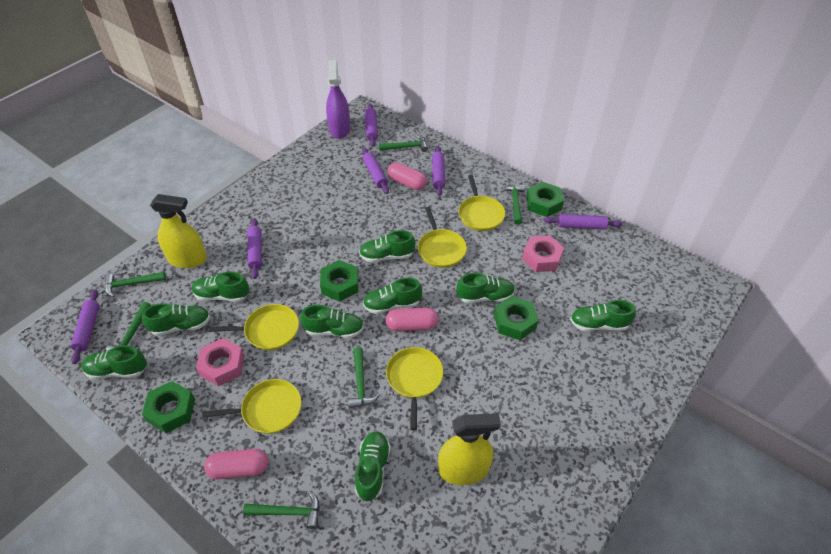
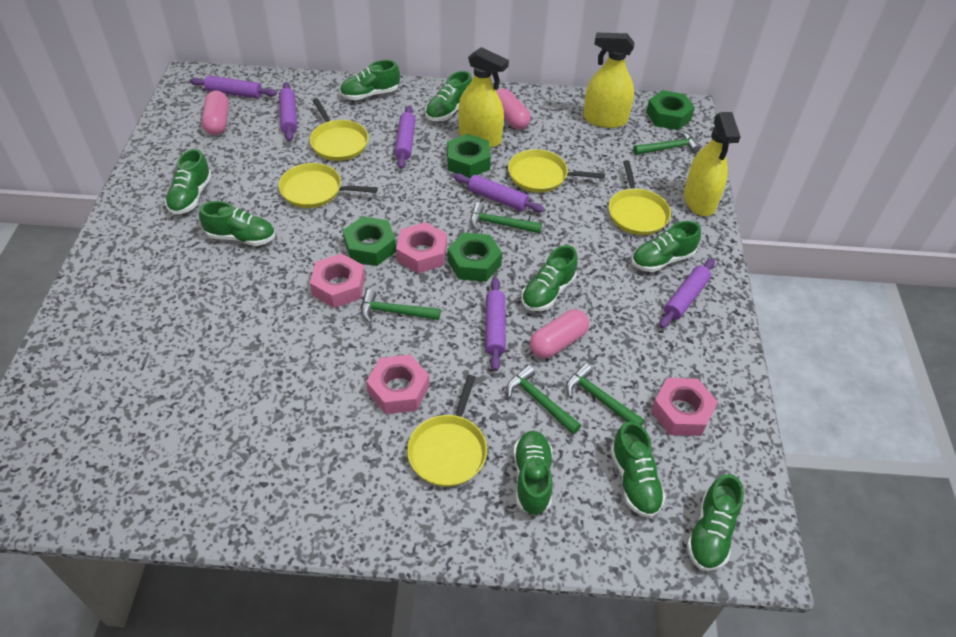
green hammer: [105,272,166,297] [106,302,151,351] [243,491,320,529] [348,347,380,409] [379,135,428,152] [500,185,525,225] = 6 -> [361,289,441,323] [470,202,542,233] [506,365,581,434] [566,363,645,426] [633,131,701,155] = 5
pink nut: [196,338,244,386] [522,235,564,272] = 2 -> [310,254,365,308] [366,355,429,414] [396,222,447,274] [651,378,718,436] = 4
purple spray bottle: [326,60,350,139] = 1 -> none = 0
yellow spray bottle: [150,194,207,268] [438,413,501,485] = 2 -> [458,47,509,148] [583,32,635,128] [684,112,741,216] = 3

